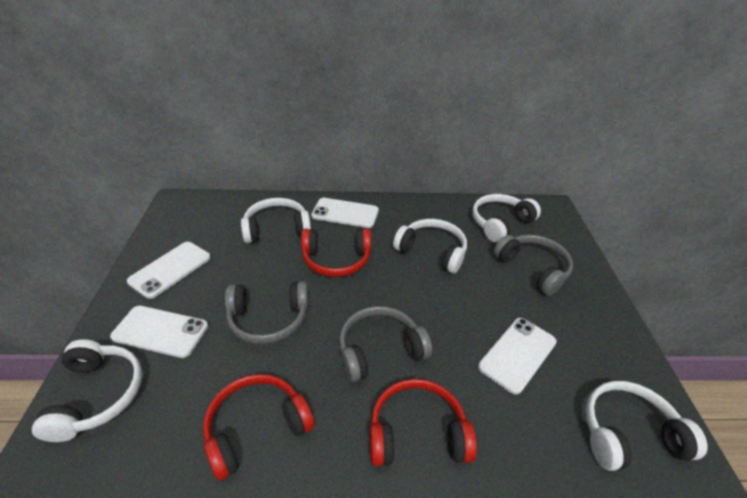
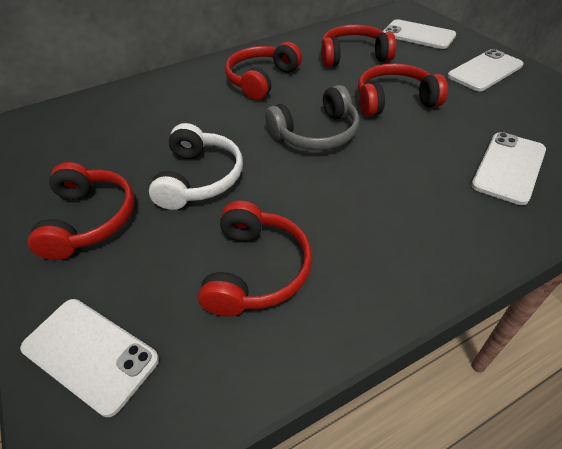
grey headphones: [225,281,309,344] [339,306,432,382] [494,235,573,296] = 3 -> [265,85,359,150] = 1
red headphones: [203,374,315,481] [301,228,371,277] [369,379,477,466] = 3 -> [28,162,134,260] [198,200,312,317] [225,42,302,100] [321,24,396,67] [358,63,448,117] = 5
white headphones: [32,339,142,442] [241,198,311,243] [393,219,467,273] [472,194,541,243] [585,381,708,471] = 5 -> [149,123,243,210] = 1

